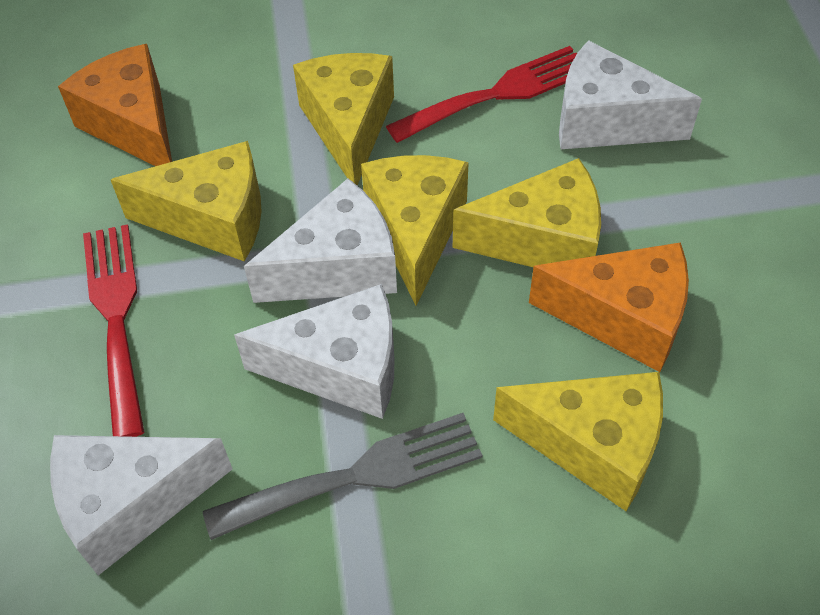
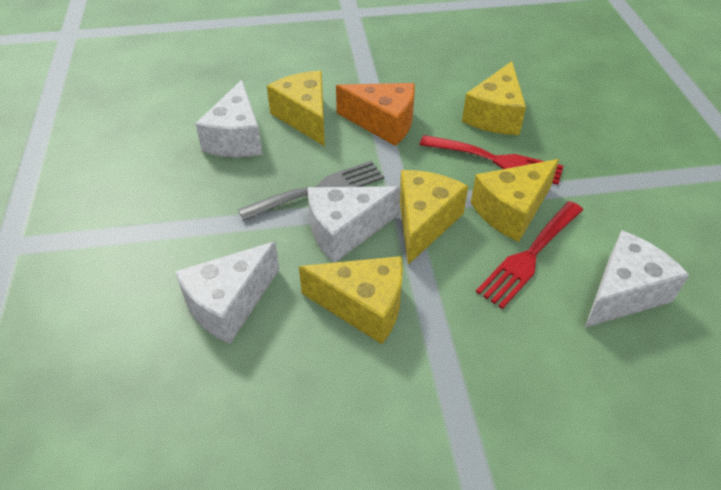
orange cheese: [58,44,172,166] [529,242,689,372] = 2 -> [336,83,415,146] = 1

